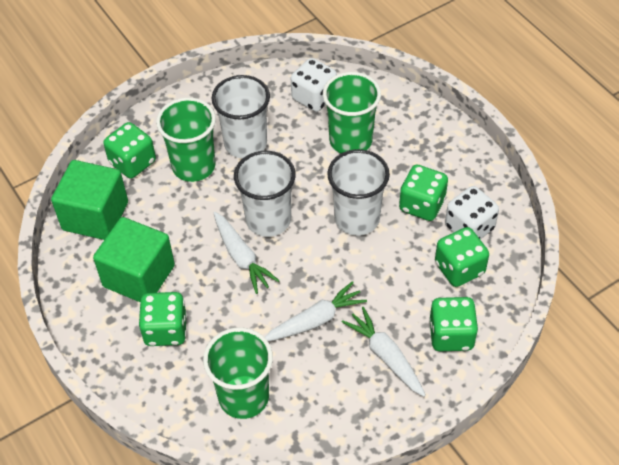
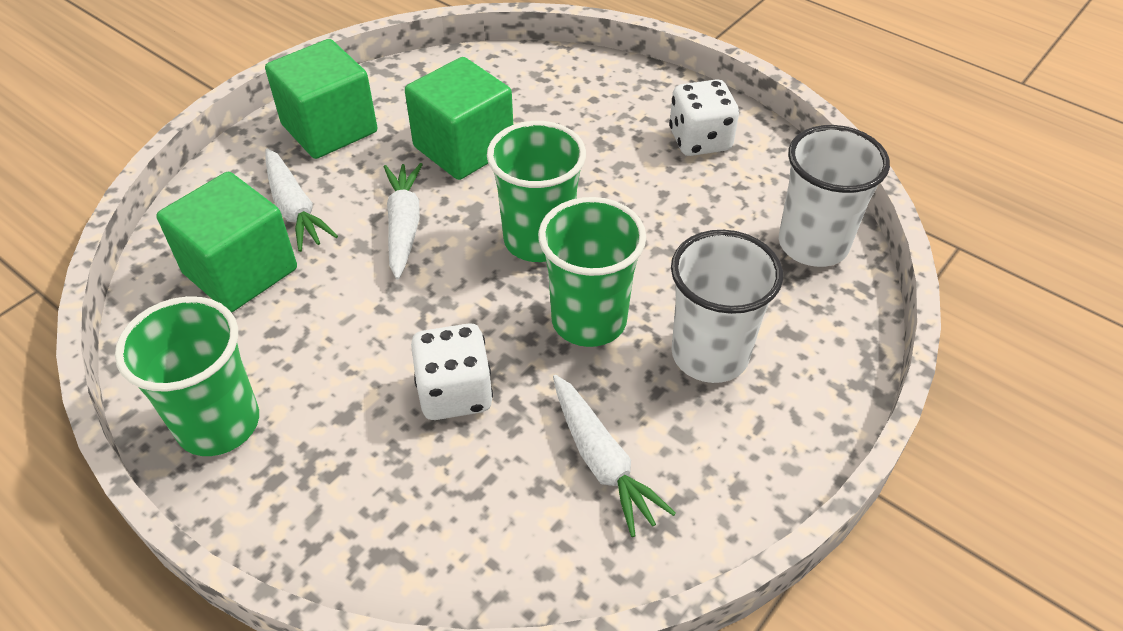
green cube: [51,160,128,240] [93,217,175,302] = 2 -> [156,172,297,312] [265,39,378,159] [405,57,513,180] = 3
green dice: [103,122,156,178] [139,292,187,346] [399,164,448,221] [429,297,478,351] [435,227,489,287] = 5 -> none = 0
white cup: [212,75,270,158] [234,151,296,237] [327,149,390,236] = 3 -> [671,230,783,383] [779,125,890,267] = 2

